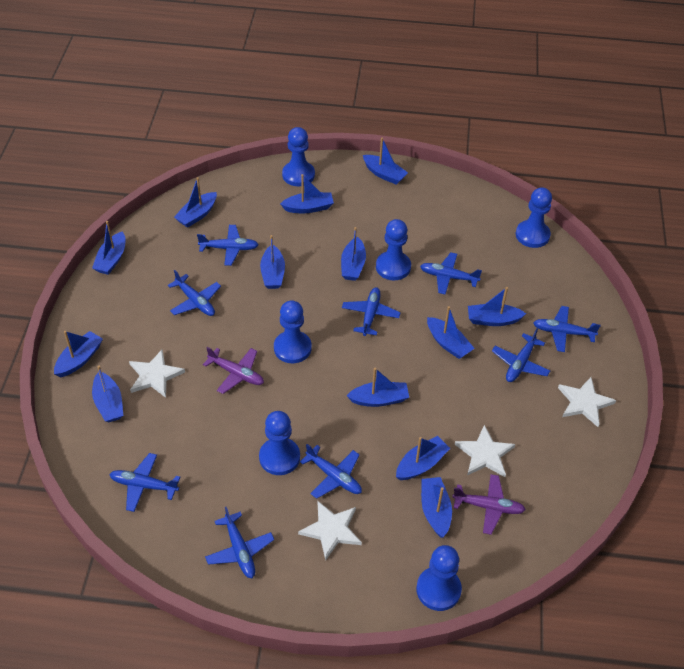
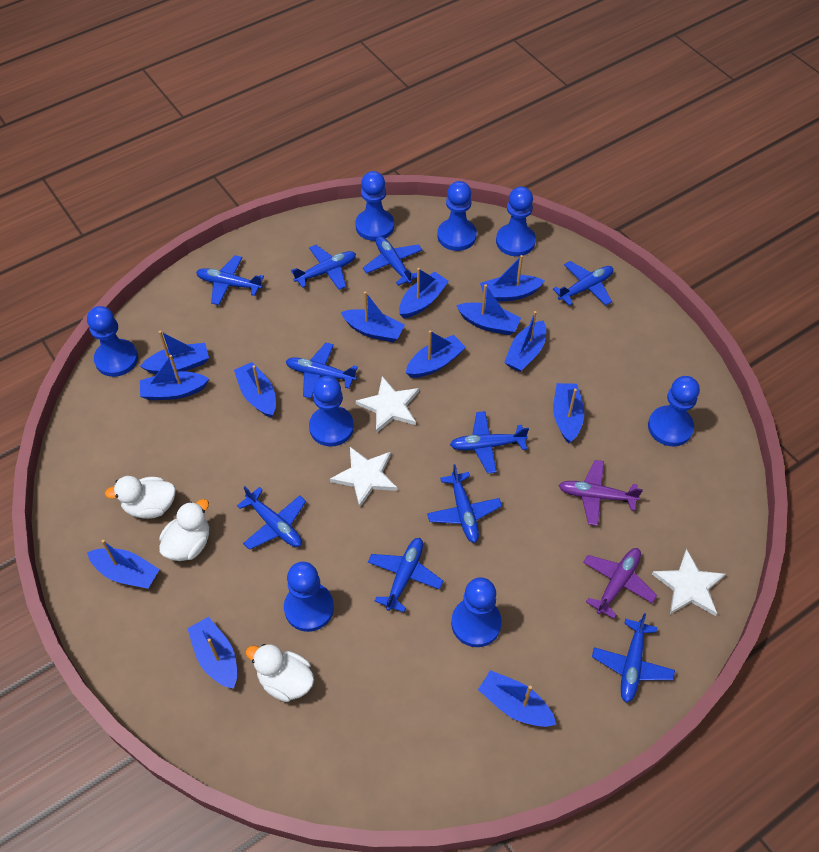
blue pawn: [259,411,300,475] [274,300,311,363] [282,127,315,186] [376,219,411,280] [416,545,462,611] [516,187,552,248] = 6 -> [87,306,138,377] [284,562,334,632] [309,376,354,447] [355,171,394,241] [437,181,477,251] [451,577,502,647] [496,186,536,256] [648,376,700,446] = 8
blue plane: [109,453,180,512] [168,270,221,316] [197,225,259,266] [205,507,274,578] [300,444,362,499] [342,287,401,336] [420,252,482,295] [492,328,550,382] [533,306,601,352] = 9 -> [196,255,264,305] [237,486,306,550] [286,343,358,398] [291,245,356,290] [363,236,422,286] [368,538,443,613] [427,464,502,543] [450,411,529,474] [553,261,613,306] [592,613,675,703] = 10
white duck: none = 0 -> [104,476,176,519] [159,499,209,561] [246,644,314,702] = 3
white star: [129,350,185,398] [298,501,362,561] [455,425,515,477] [558,377,616,427] = 4 -> [330,447,398,508] [356,376,419,433] [652,549,726,616] = 3

